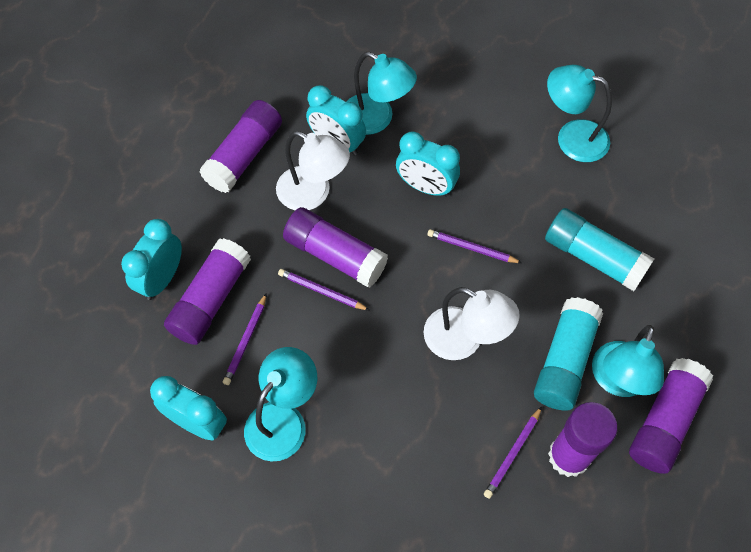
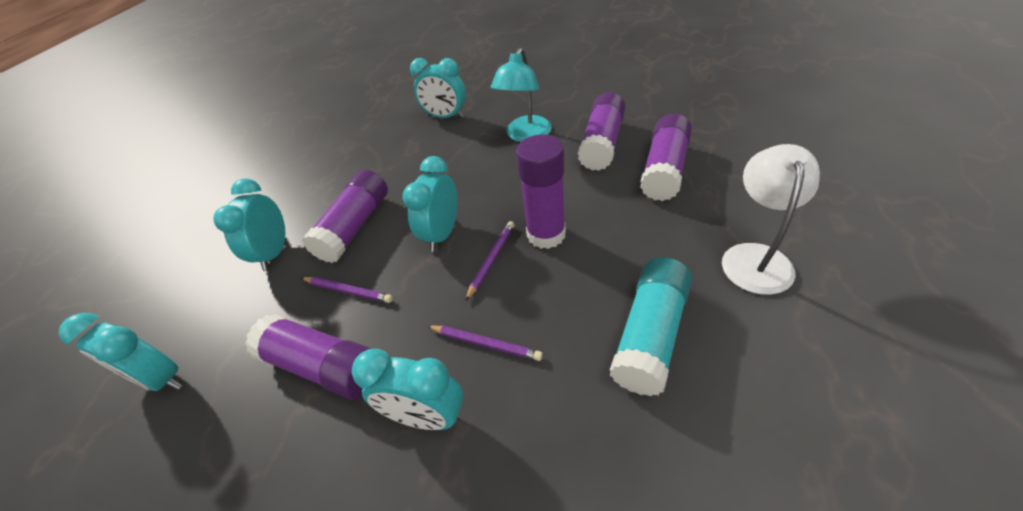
purple pencil: [223,293,267,385] [278,269,369,310] [427,229,522,263] [484,407,542,499] = 4 -> [301,277,393,303] [427,326,543,361] [465,221,515,301] = 3
turquoise clock: [121,219,182,300] [150,376,227,440] [306,85,366,156] [396,131,460,197] = 4 -> [59,313,183,391] [213,179,285,271] [352,349,464,430] [403,156,458,252] [410,58,466,118] = 5
turquoise glue stick: [534,297,603,411] [545,208,654,291] = 2 -> [610,257,692,396] = 1
turquoise lamp: [244,347,317,461] [346,52,417,135] [547,65,612,162] [592,325,664,397] = 4 -> [491,48,552,142] = 1
white lamp: [276,131,350,210] [423,287,520,360] = 2 -> [722,144,820,295] = 1

